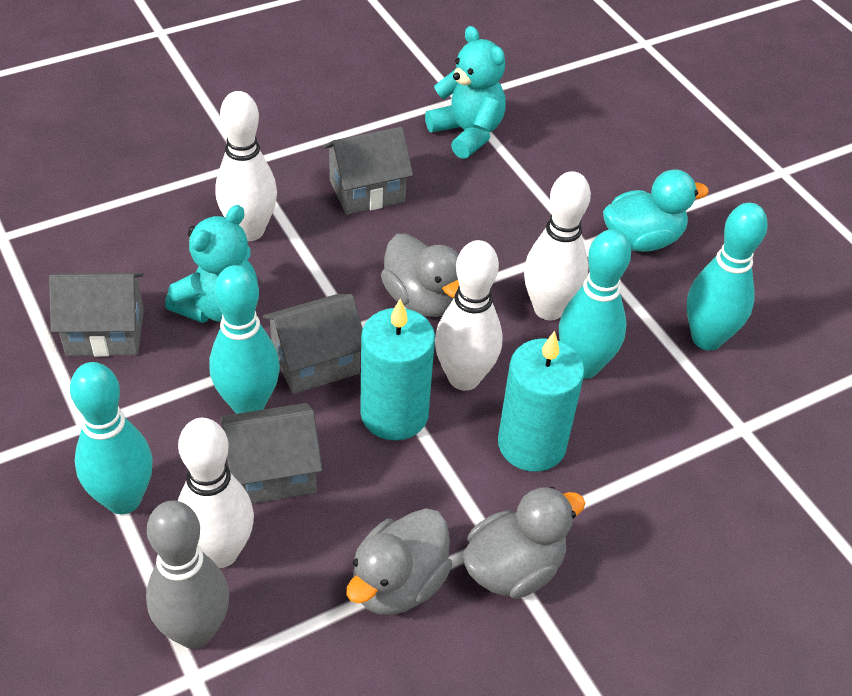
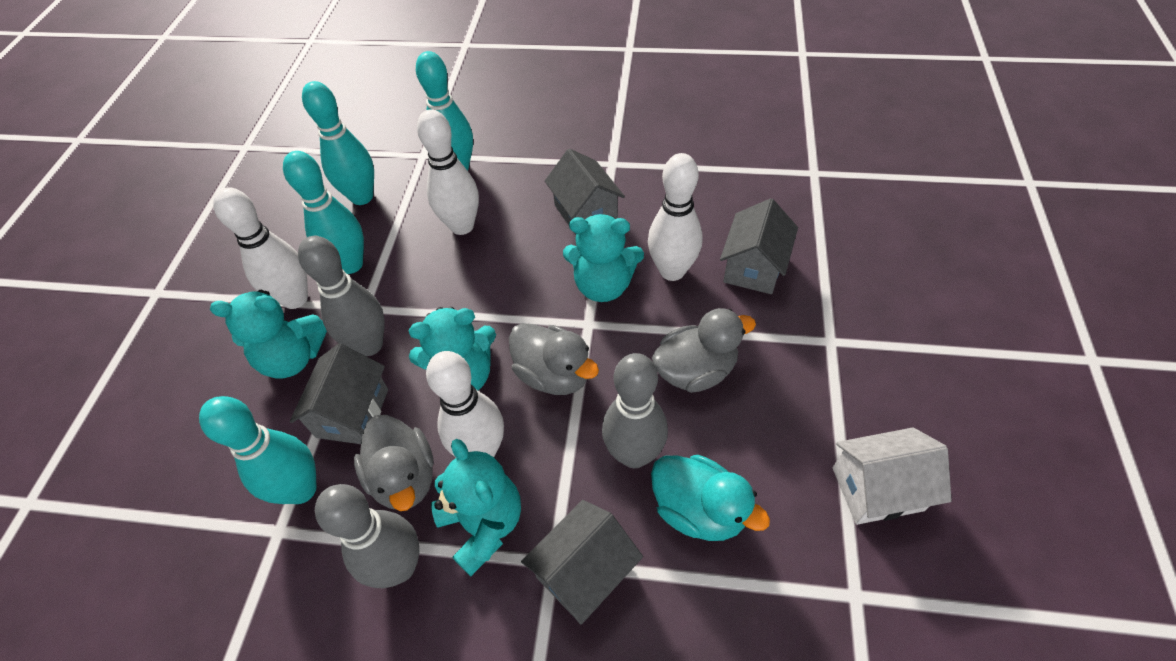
grey bowling pin: [146,501,229,649] = 1 -> [298,236,385,356] [315,484,420,588] [602,353,668,468] = 3
turquoise candle: [360,299,435,441] [498,331,585,472] = 2 -> none = 0
turquoise teddy bear: [165,205,258,323] [425,26,506,159] = 2 -> [210,290,327,379] [408,307,496,390] [431,439,521,576] [563,214,644,302] = 4
white house: none = 0 -> [833,427,952,525] = 1

